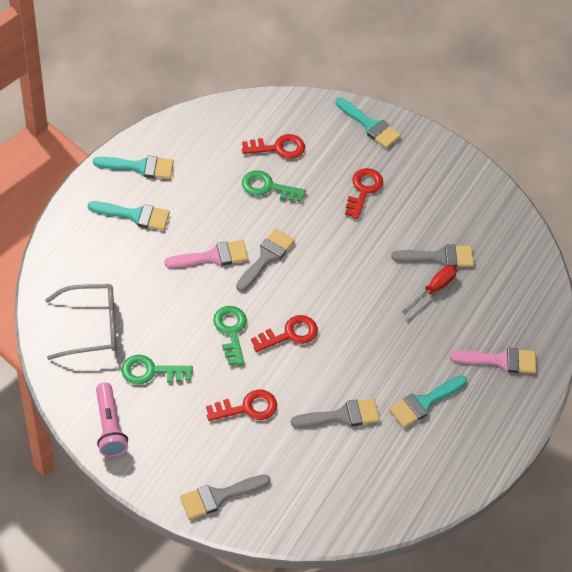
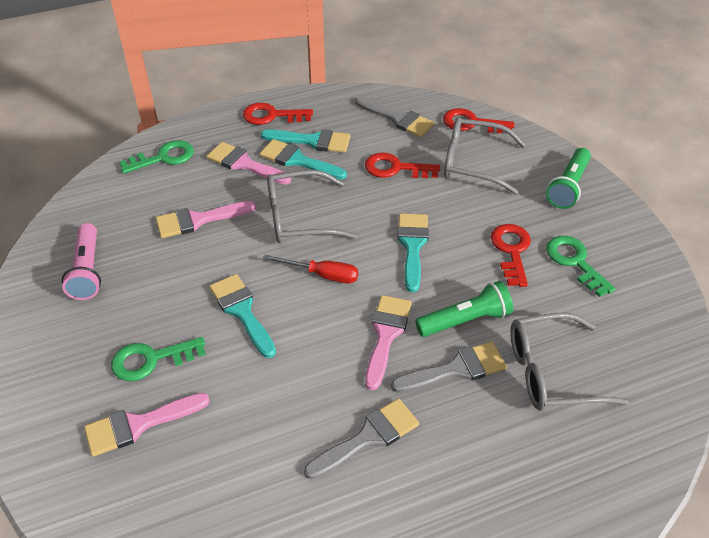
green flashlight: none = 0 -> [415,281,513,337] [546,148,591,209] = 2
grey brush: [180,475,271,519] [236,229,295,292] [291,398,380,428] [391,244,474,267] = 4 -> [304,398,419,479] [355,97,434,137] [391,342,507,393] = 3
grey glasses: [45,284,117,360] = 1 -> [267,170,358,243] [444,117,526,195] [510,313,629,411] = 3
pink brush: [164,240,248,268] [450,348,536,374] = 2 -> [84,393,210,457] [156,201,256,238] [207,142,291,185] [365,295,412,390] = 4

